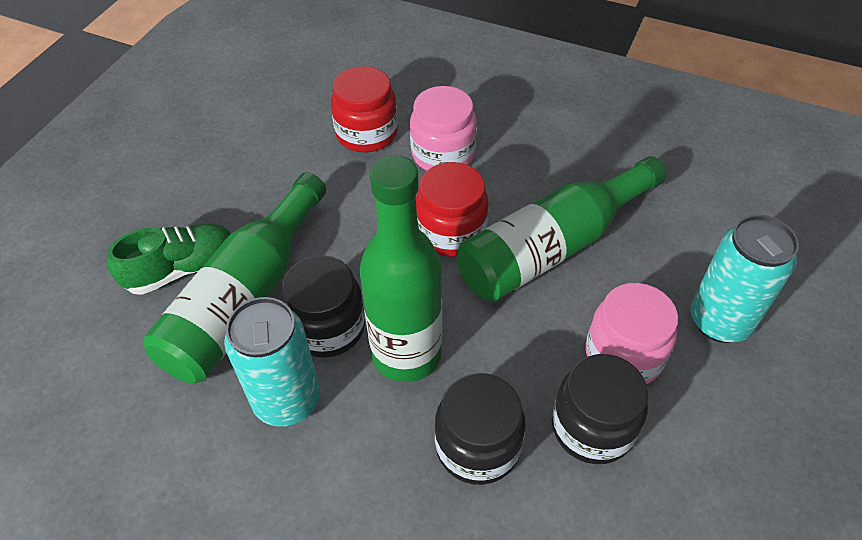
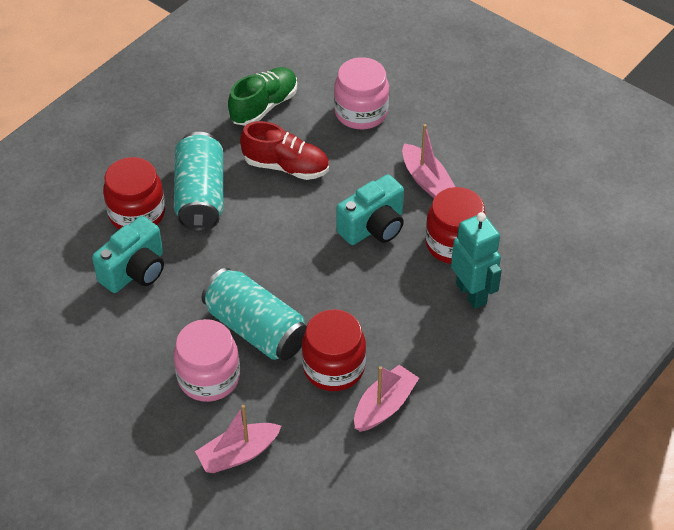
black jar: [281,255,365,358] [435,373,526,485] [552,354,648,464] = 3 -> none = 0
green bottle: [143,172,326,383] [360,155,442,382] [457,156,666,302] = 3 -> none = 0
pink boat: none = 0 -> [195,405,281,473] [354,365,419,432] [402,124,455,198] = 3
red jar: [331,66,398,153] [416,162,489,257] = 2 -> [103,157,165,229] [302,309,366,391] [425,187,486,264] = 3
red shoe: none = 0 -> [240,121,329,180] = 1
turquoise camera: none = 0 -> [92,216,164,293] [337,174,404,245] = 2
turquoise robot: none = 0 -> [451,212,502,309] = 1

